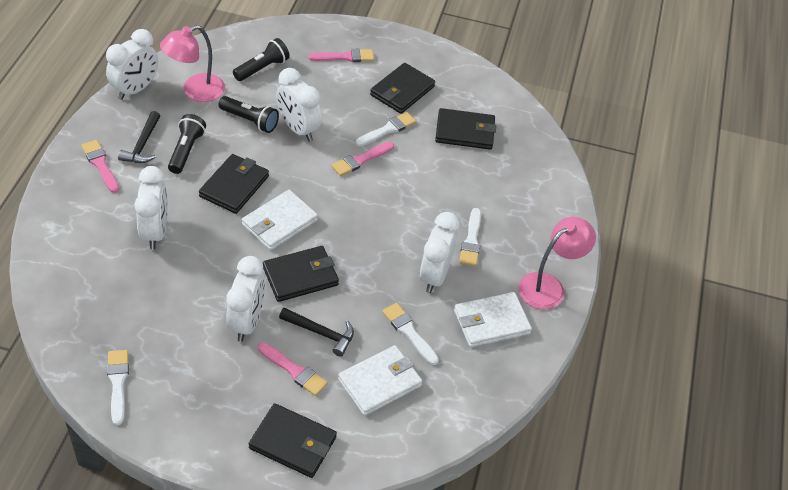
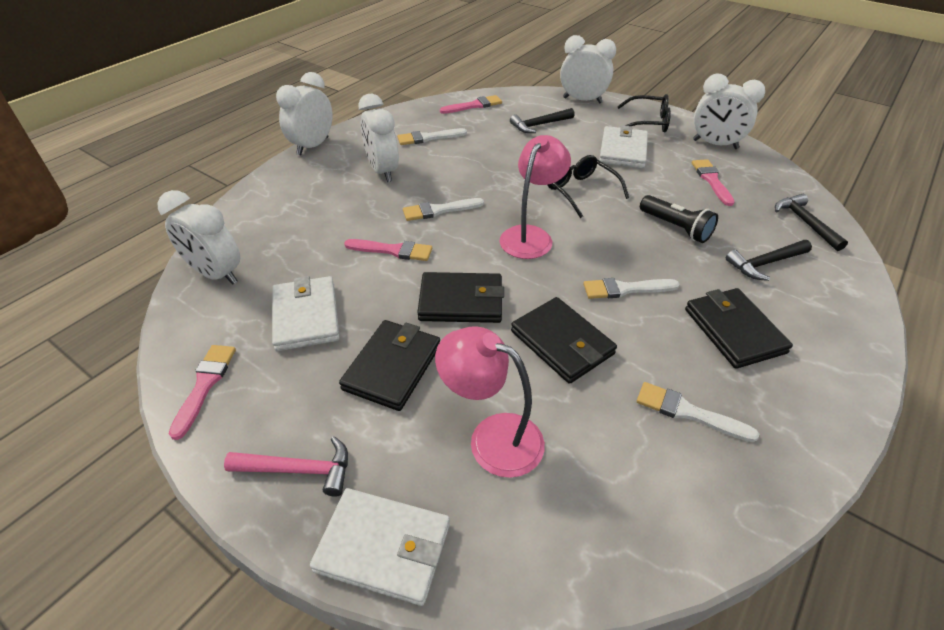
black flashlight: [168,114,206,174] [219,96,279,133] [233,38,290,81] = 3 -> [640,195,718,243] = 1
black glasses: none = 0 -> [548,155,629,218] [617,94,671,133] = 2
black hammer: [118,111,160,163] [279,308,354,357] = 2 -> [510,108,575,133] [726,240,812,281] [775,194,848,251] = 3
black wallet: [199,154,269,214] [248,403,337,478] [263,246,339,302] [370,63,435,114] [435,108,496,150] = 5 -> [339,320,440,411] [417,272,504,323] [511,297,617,384] [685,288,793,369] = 4
pink hammer: none = 0 -> [224,436,348,497] = 1

